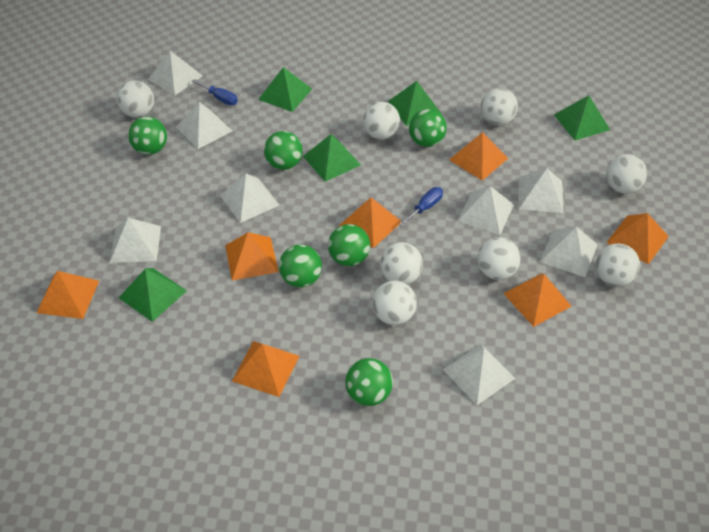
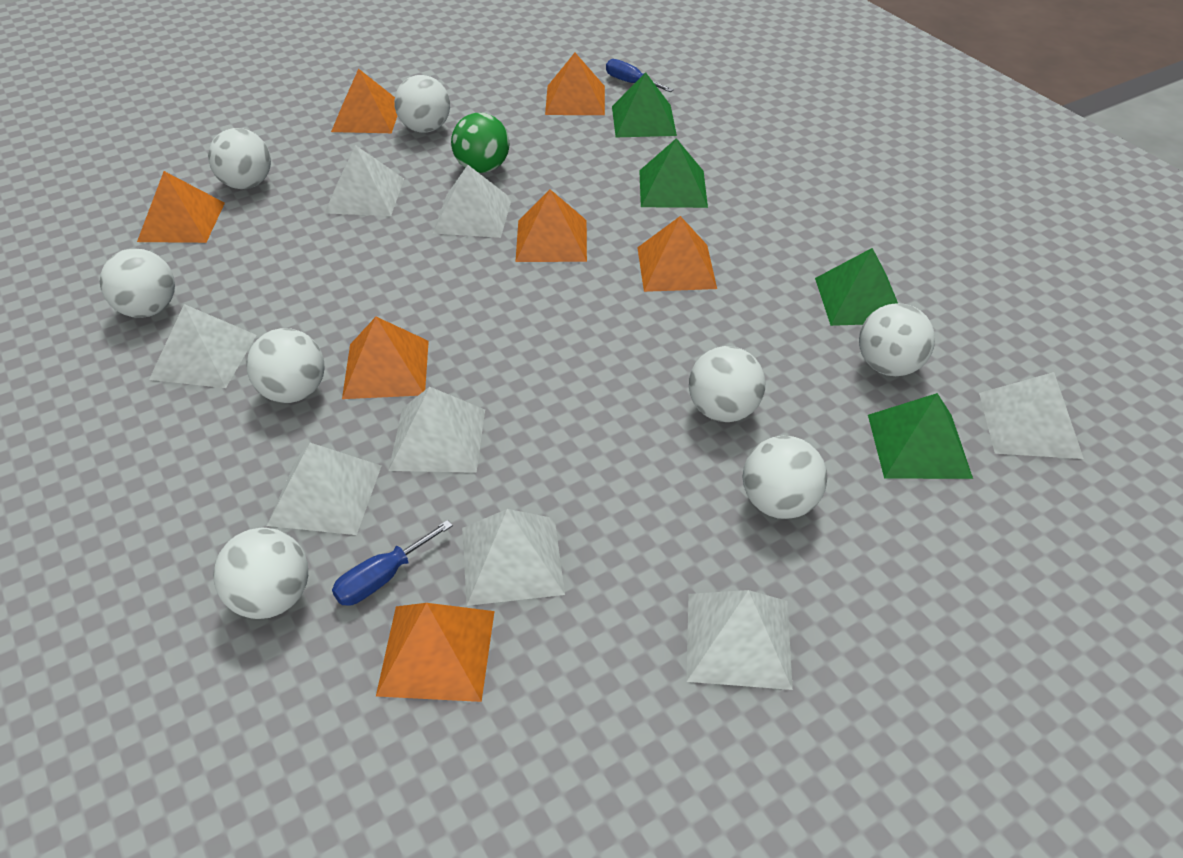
green ball: [128,117,167,155] [264,131,303,170] [279,244,322,288] [328,224,370,266] [345,358,393,406] [409,109,447,147] = 6 -> [451,113,509,173] = 1
green pyramid: [119,268,187,322] [258,67,312,112] [303,134,361,182] [388,81,442,126] [554,95,610,140] = 5 -> [612,72,677,137] [639,138,708,208] [815,248,898,326] [868,393,973,479] = 4

